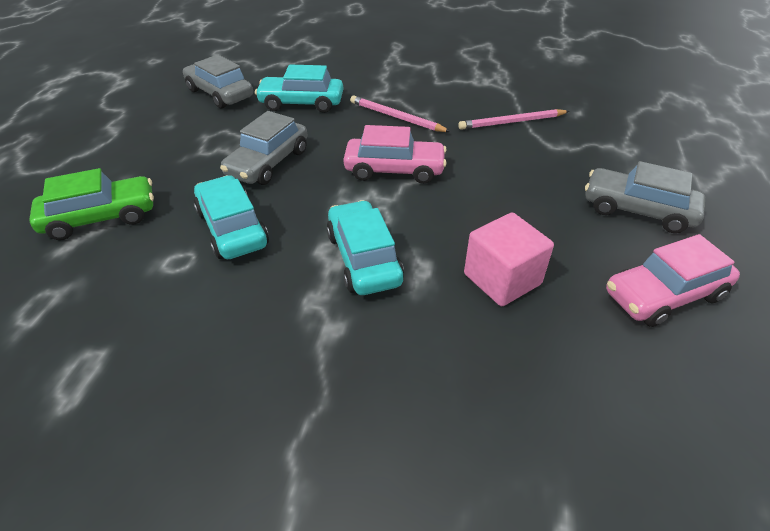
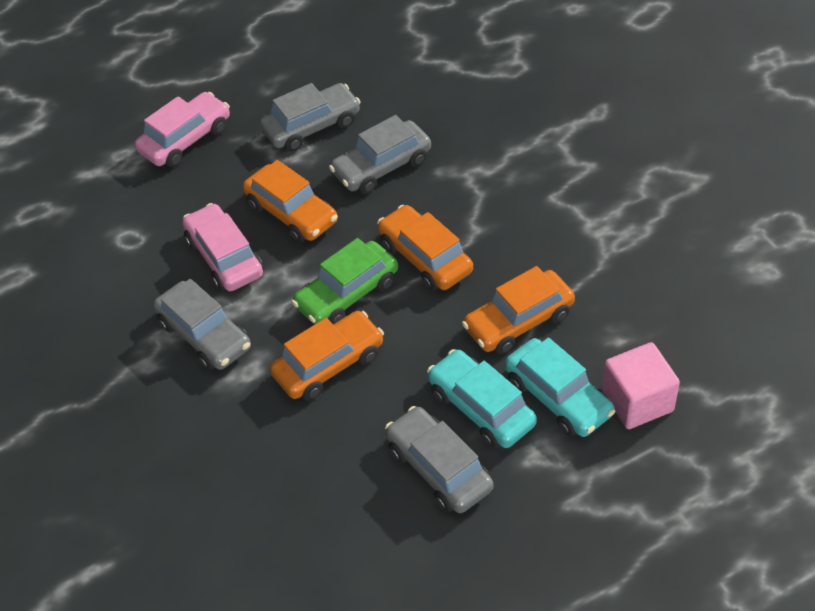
grey car: [183,55,253,109] [220,111,307,185] [585,161,705,233] = 3 -> [153,279,251,370] [260,83,361,152] [329,115,431,194] [385,406,493,513] = 4
orange car: none = 0 -> [243,160,338,243] [270,311,384,401] [377,205,473,291] [462,266,575,354] = 4
pink pencil: [350,96,451,132] [458,109,570,130] = 2 -> none = 0
turquoise car: [194,175,269,259] [255,65,343,113] [326,200,404,295] = 3 -> [427,349,537,448] [505,338,615,437] = 2

